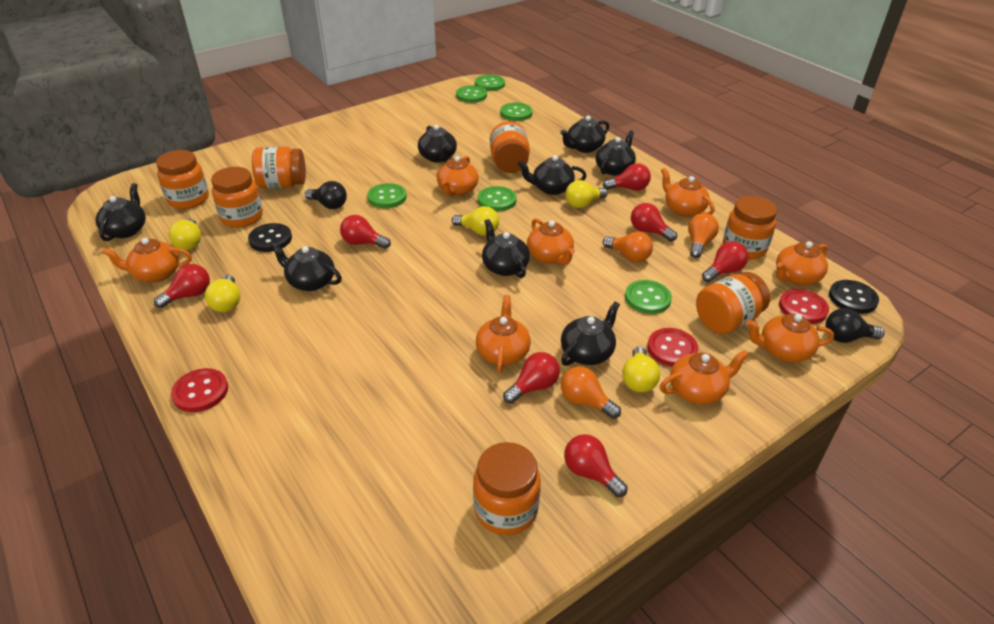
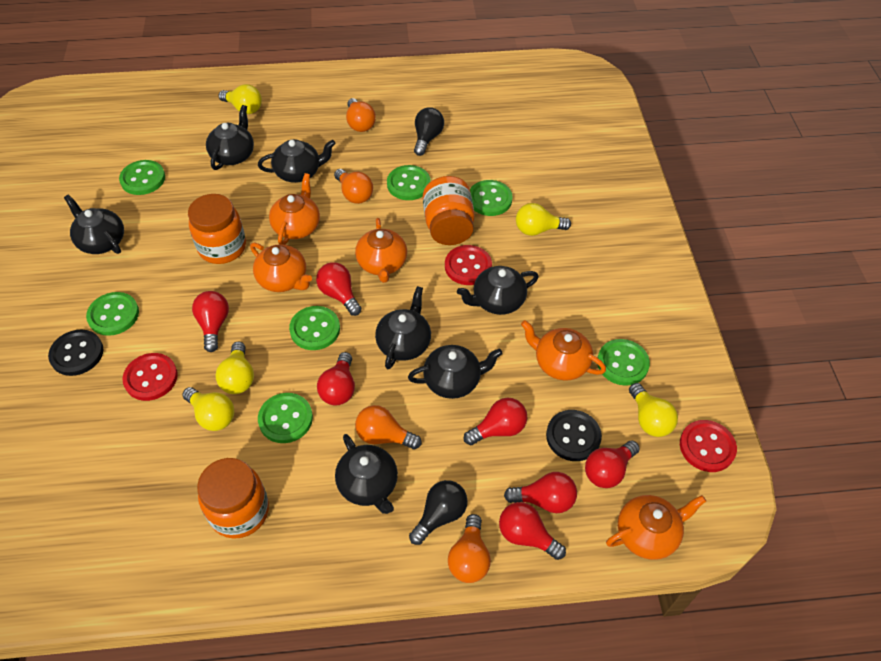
black teapot: [96,183,146,241] [270,242,342,291] [418,125,457,163] [482,219,530,278] [518,155,586,195] [560,116,609,153] [561,302,620,366] [596,130,636,176] = 8 -> [64,195,124,254] [206,105,254,170] [258,139,336,183] [335,434,398,514] [375,286,431,369] [408,345,503,399] [457,266,539,315] = 7
green button: [367,183,407,208] [456,85,487,103] [475,75,505,91] [478,186,517,211] [500,102,533,121] [625,280,672,314] = 6 -> [86,292,139,336] [119,160,165,195] [258,393,313,443] [289,306,340,350] [387,165,431,200] [470,180,513,216] [597,339,650,386] = 7
orange jar: [156,150,209,209] [211,167,263,228] [252,147,306,189] [473,442,541,535] [490,121,530,173] [696,272,770,334] [723,196,777,260] = 7 -> [188,194,246,264] [197,458,269,539] [423,176,474,245] = 3
orange light bulb: [561,366,621,419] [603,232,653,262] [688,213,719,258] = 3 -> [334,169,373,204] [346,98,376,132] [355,405,421,449] [448,514,491,583] = 4
orange teapot: [102,238,192,282] [437,156,478,196] [476,295,531,373] [527,218,575,265] [660,350,749,405] [661,168,714,217] [746,314,834,362] [776,241,828,286] = 8 -> [250,243,312,292] [269,173,320,245] [355,218,407,283] [521,320,606,381] [606,495,706,560] = 5

